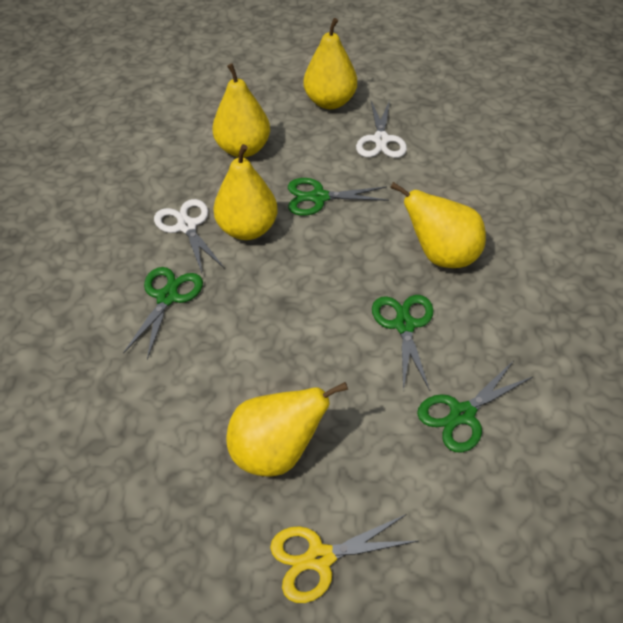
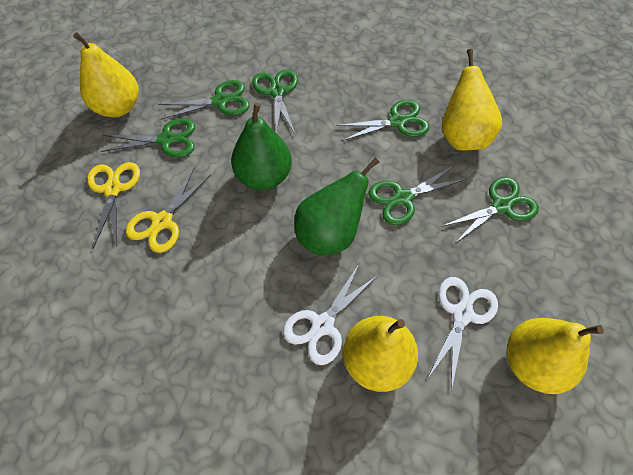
green pear: none = 0 -> [231,103,292,190] [294,158,379,255] = 2
green scissors: [123,267,203,360] [288,178,389,216] [372,295,434,391] [417,360,534,452] = 4 -> [101,118,195,158] [158,80,250,120] [252,69,298,134] [336,100,430,141] [368,165,466,225] [441,177,539,244] = 6
yellow pear: [212,63,270,158] [214,144,278,240] [226,382,348,477] [304,18,357,109] [390,182,486,268] = 5 -> [73,32,139,117] [343,316,418,392] [442,49,502,151] [507,318,604,394] = 4
yellow scissors: [270,514,418,603] = 1 -> [87,162,140,249] [126,168,211,253] = 2

